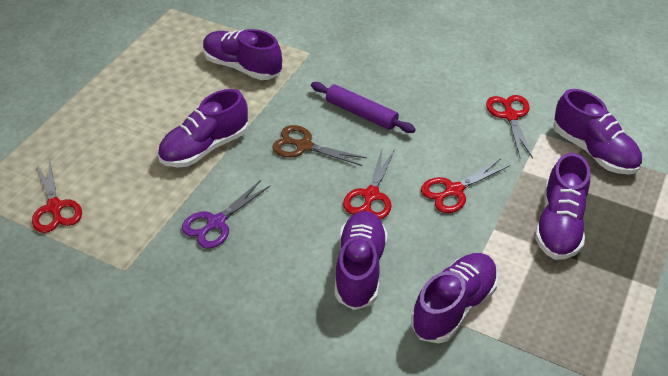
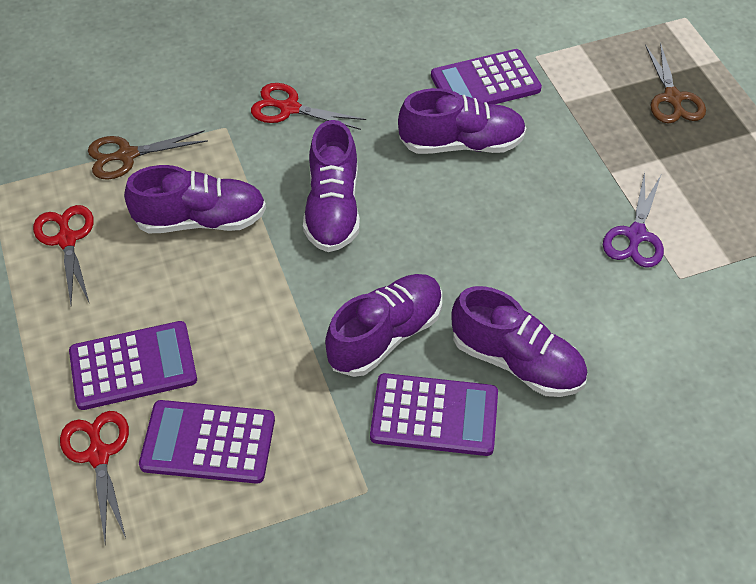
brown scissors: [272,125,367,166] = 1 -> [88,130,208,180] [645,42,706,123] = 2
purple calculator: none = 0 -> [69,321,197,410] [139,400,275,484] [370,373,498,456] [431,49,542,104] = 4
purple rolling pin: [311,82,416,133] = 1 -> none = 0
purple shoe: [158,89,248,167] [203,29,282,80] [335,211,388,310] [411,253,498,344] [535,153,590,260] [553,89,642,175] = 6 -> [124,165,266,233] [303,120,360,252] [325,274,442,377] [398,88,526,154] [451,286,587,397] = 5
red scissors: [32,159,82,233] [343,149,395,220] [421,159,510,213] [486,95,533,158] = 4 -> [33,205,94,304] [60,411,129,542] [251,83,366,130] = 3

